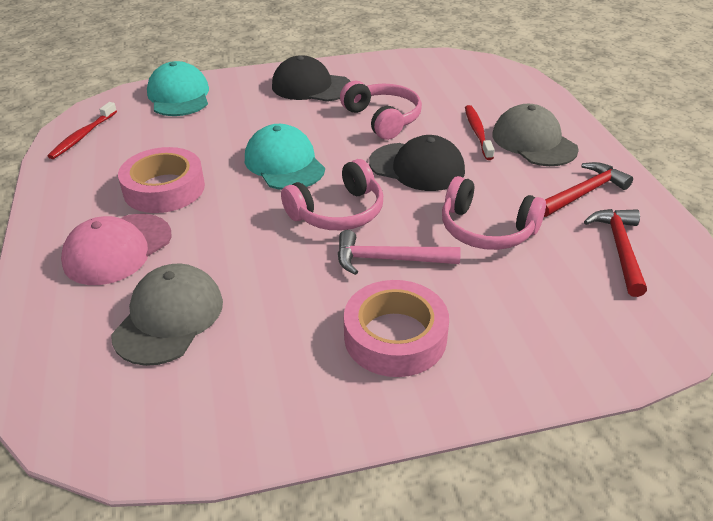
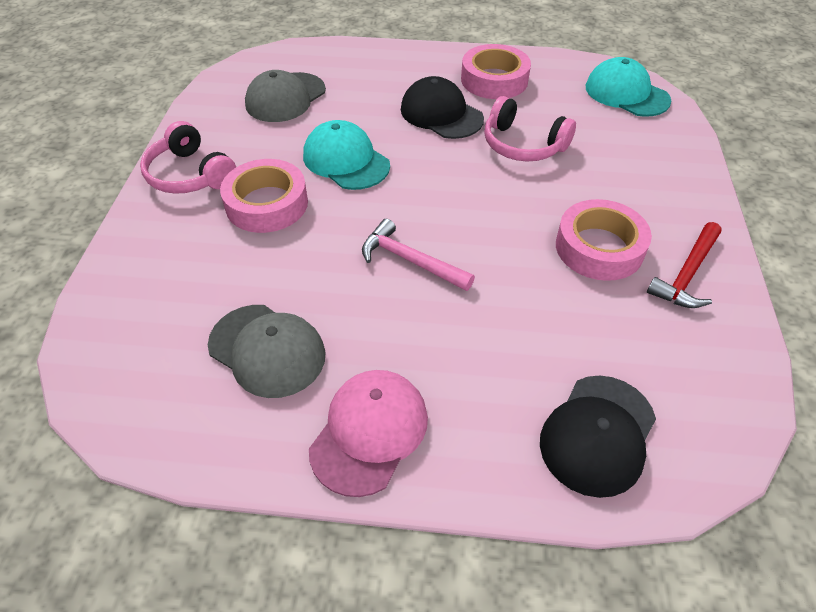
pink headphones: [281,159,383,230] [340,81,422,140] [442,176,546,250] = 3 -> [140,121,236,194] [484,96,576,161] = 2
pink tape: [118,147,205,213] [344,280,449,377] = 2 -> [220,159,308,233] [461,44,531,99] [556,199,652,281] = 3
red hammer: [544,162,633,217] [584,209,647,297] = 2 -> [647,222,721,308] = 1
red toothbrush: [48,102,117,159] [465,105,495,160] = 2 -> none = 0

